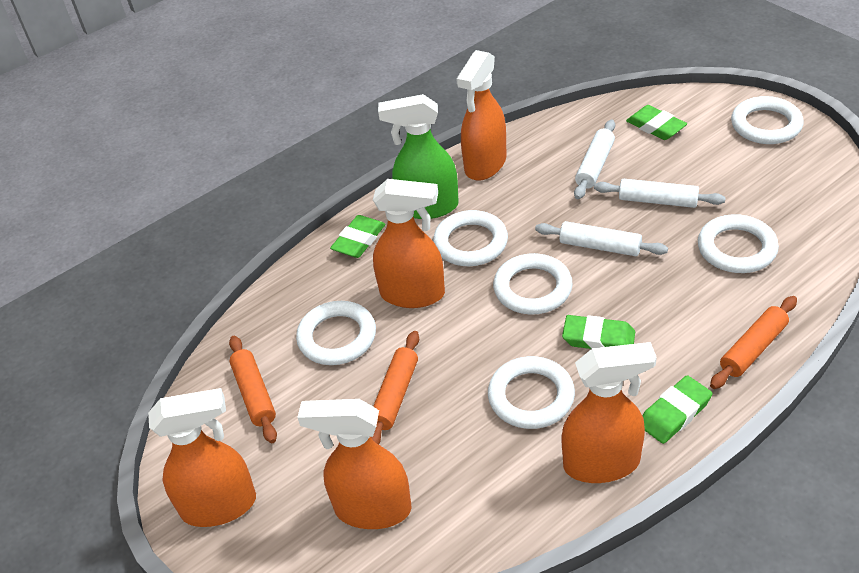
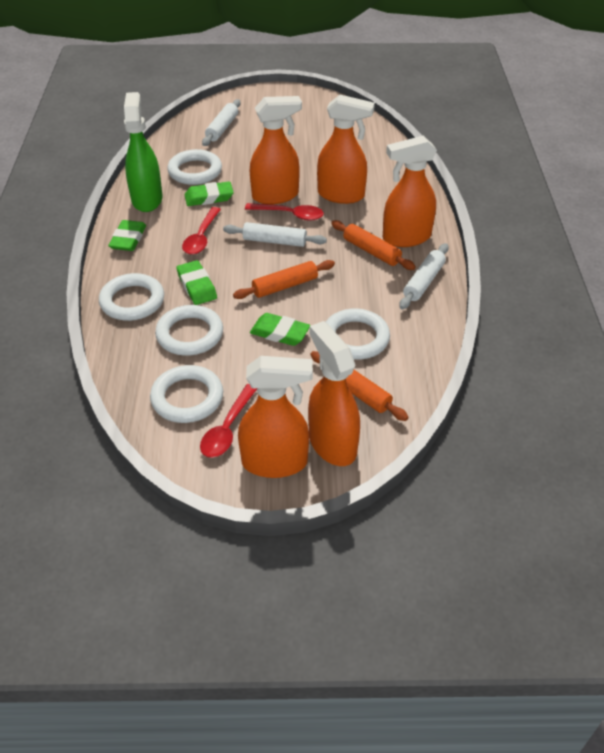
red spoon: none = 0 -> [182,207,221,255] [200,384,257,458] [245,203,324,221] = 3
white ring: [296,301,376,365] [433,210,508,266] [488,356,575,429] [493,253,573,315] [698,214,779,273] [731,96,804,144] = 6 -> [99,273,164,321] [150,365,223,423] [155,305,223,356] [167,149,222,185] [326,308,390,360] = 5

